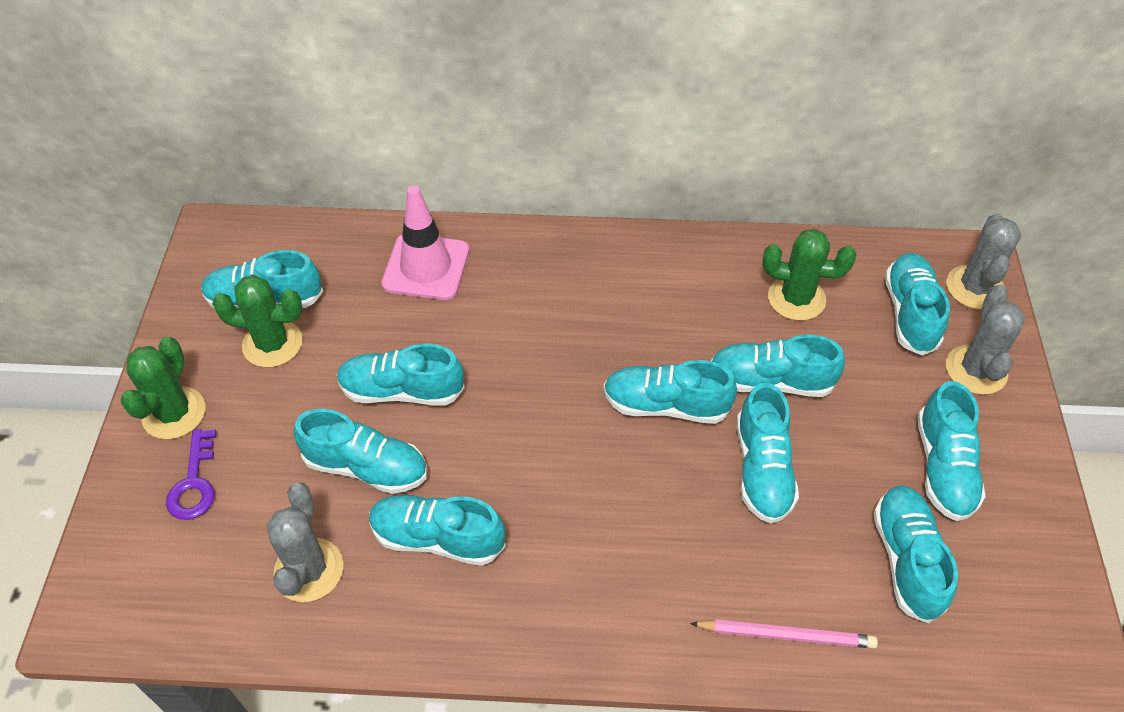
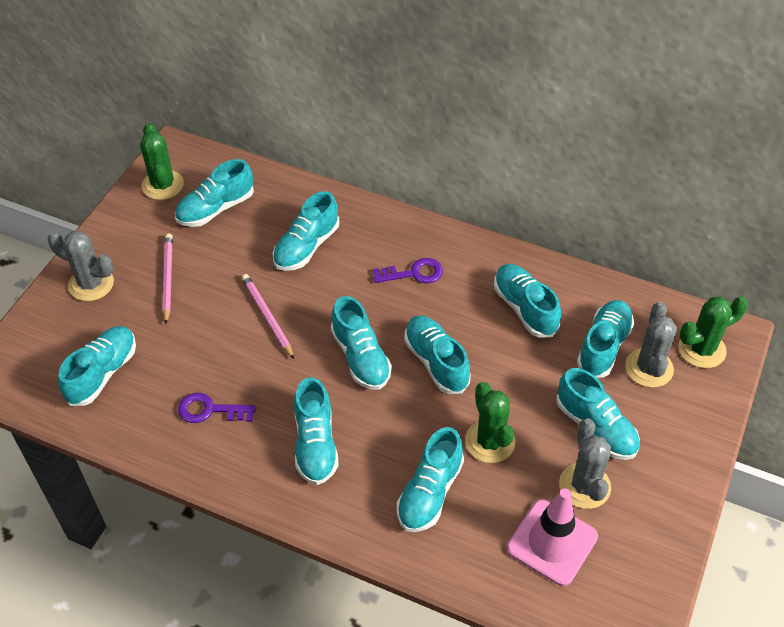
pink pencil: [690,619,878,649] = 1 -> [162,233,173,324] [242,274,294,359] = 2
purple key: [166,429,217,520] = 1 -> [178,393,256,423] [373,258,443,283] = 2

